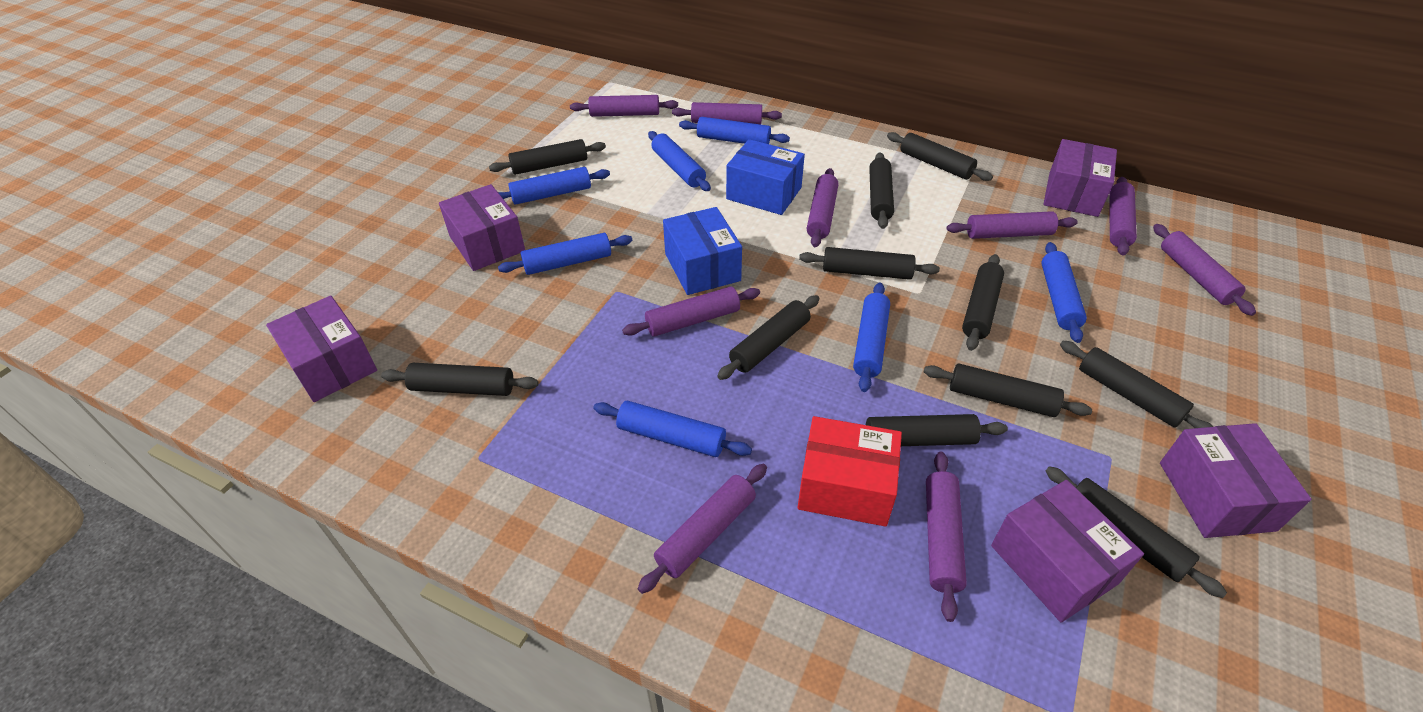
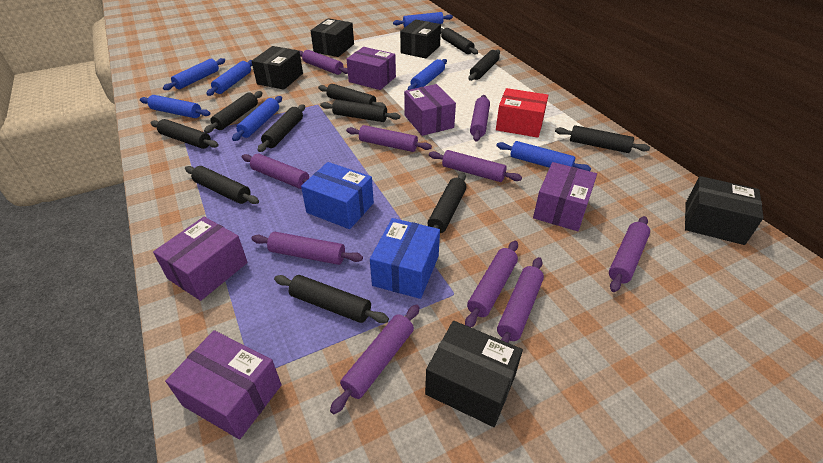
black box: none = 0 -> [251,46,303,90] [310,18,354,57] [400,19,441,58] [425,321,523,427] [685,176,764,245] = 5
purple rolling pin: [570,95,678,117] [622,287,760,337] [638,464,767,594] [672,102,782,124] [807,168,838,247] [926,452,967,622] [947,211,1078,239] [1110,177,1137,255] [1153,224,1256,316] = 9 -> [242,154,309,189] [251,232,363,265] [300,50,348,75] [330,304,420,414] [346,125,432,152] [429,150,522,182] [465,241,518,327] [470,95,490,141] [497,257,544,343] [609,216,650,292] = 10

